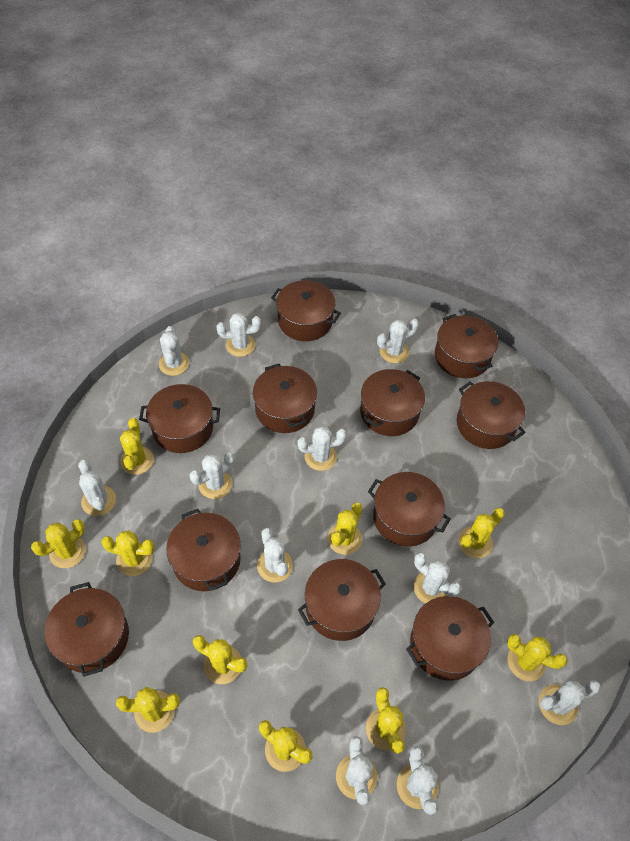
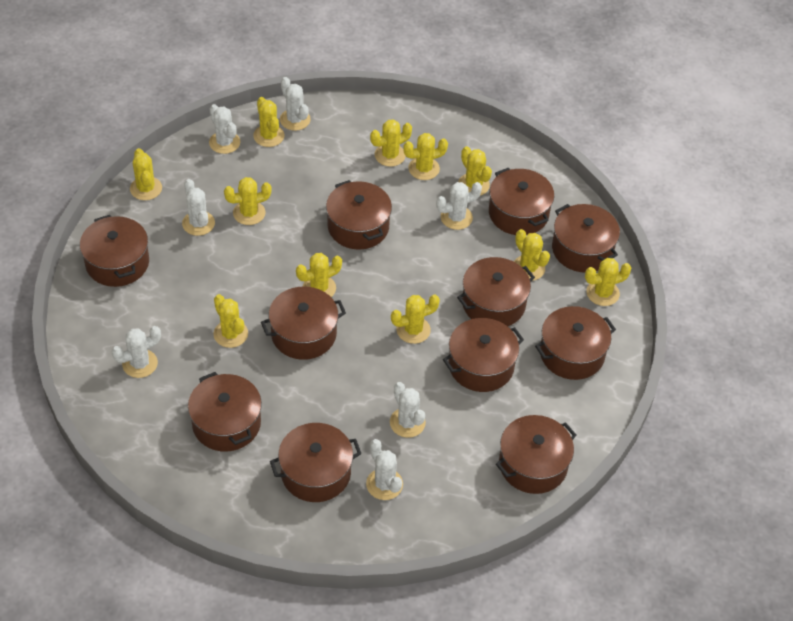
white cactus: [78,460,116,516] [159,326,189,376] [190,452,234,499] [217,313,261,357] [257,528,293,582] [297,426,347,471] [336,736,377,805] [377,319,419,363] [397,746,439,815] [414,552,461,604] [539,680,601,725] = 11 -> [111,326,161,378] [182,179,215,236] [209,104,240,154] [280,77,311,131] [366,439,403,500] [390,382,426,438] [436,182,482,230] = 7
yellow cactus: [31,519,86,568] [101,530,155,576] [116,687,180,733] [120,418,154,475] [193,635,247,684] [259,720,312,772] [327,503,363,555] [366,687,406,754] [458,508,505,558] [507,634,568,681] = 10 -> [130,148,162,200] [213,294,248,348] [224,177,271,225] [253,97,285,147] [296,253,342,297] [370,119,412,167] [391,295,440,344] [403,133,448,180] [458,146,492,196] [514,229,550,281] [585,258,631,306] = 11

